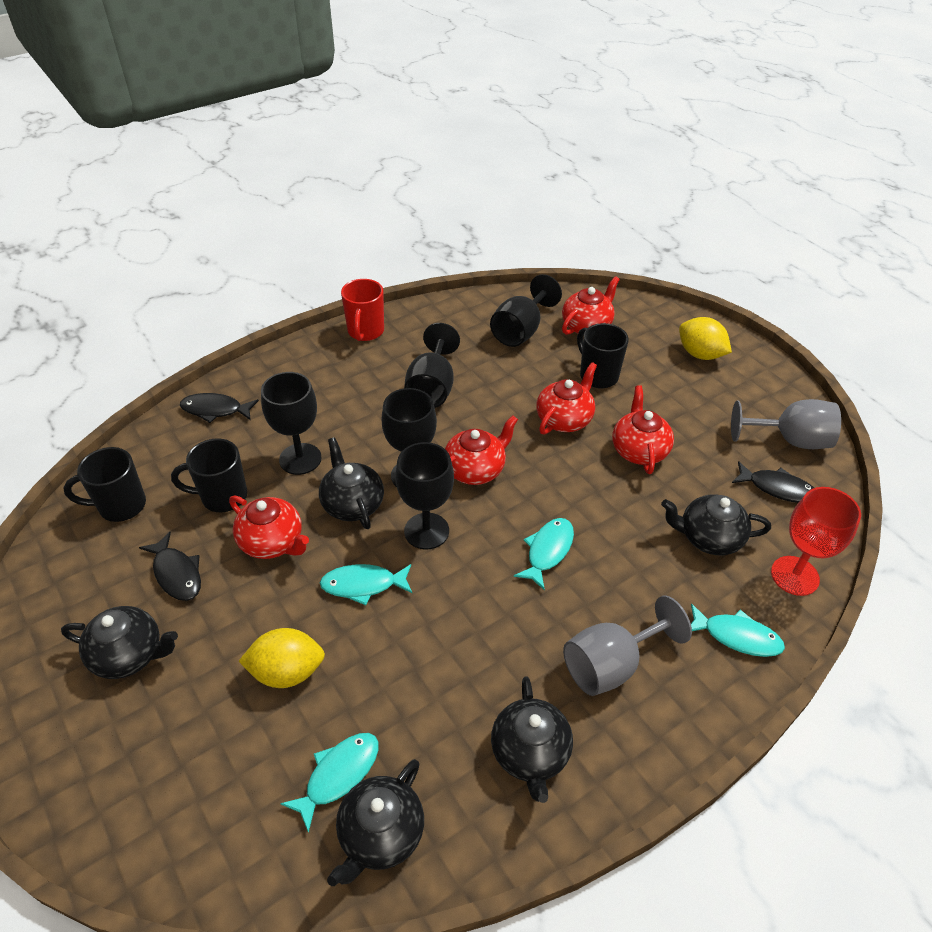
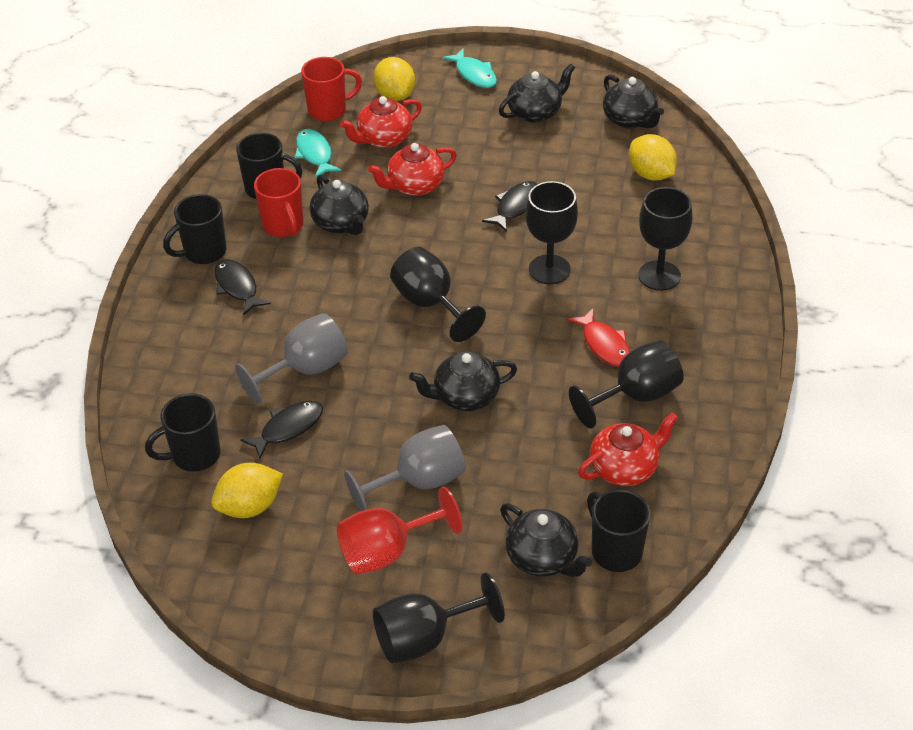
black mug: [64,447,146,522] [171,439,247,512] [577,323,629,388] = 3 -> [145,393,220,472] [163,194,227,264] [236,133,302,199] [587,490,650,572] = 4
red fish: none = 0 -> [567,308,630,367] = 1
red mug: [341,279,384,341] = 1 -> [254,168,303,237] [301,57,362,121] = 2
red teapot: [229,496,309,559] [445,415,518,485] [536,362,597,435] [562,276,620,336] [612,385,674,474] = 5 -> [340,96,422,148] [368,143,457,196] [578,412,678,486] = 3
turquoise fish: [280,733,379,833] [320,564,412,605] [514,518,574,590] [691,603,785,657] = 4 -> [294,129,341,178] [442,48,497,88] = 2
yellow lemon: [239,628,325,688] [679,317,732,360] = 2 -> [211,463,283,518] [373,57,415,101] [629,134,677,181] = 3

